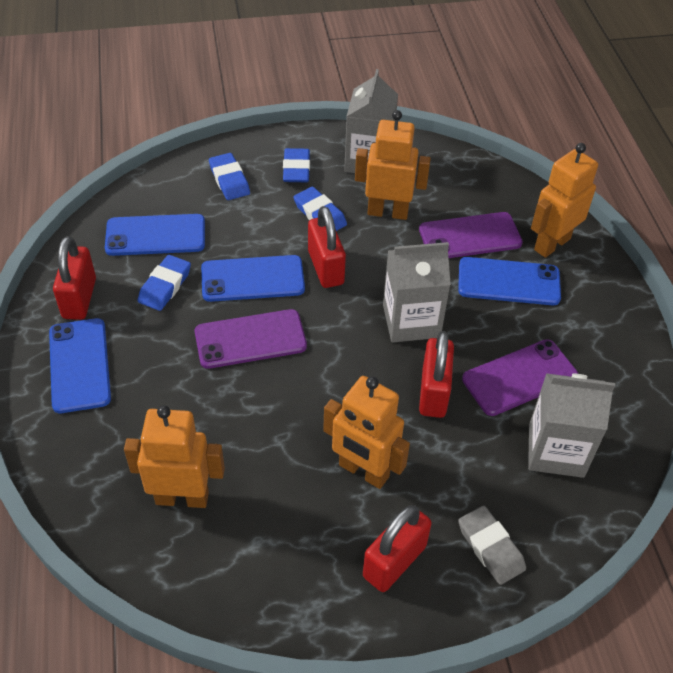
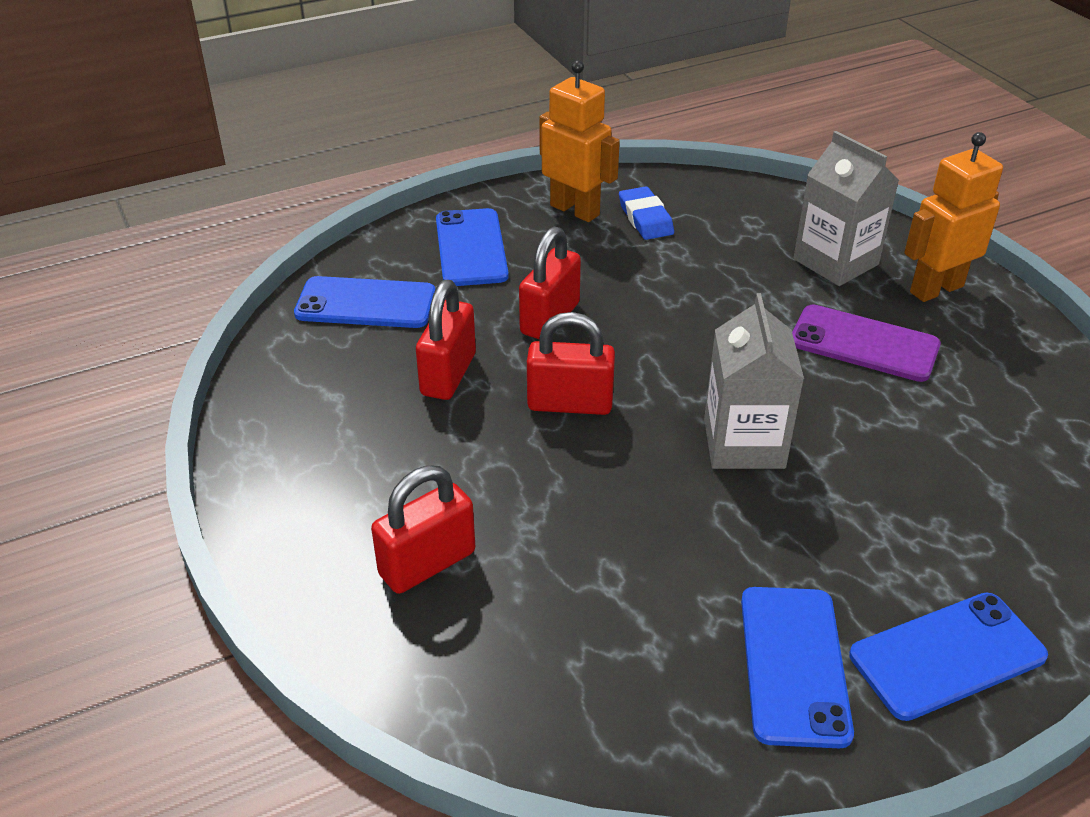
blue eraser: [138,255,191,311] [209,153,250,200] [283,148,310,182] [293,186,347,231] = 4 -> [619,186,674,240] = 1
grey carton: [344,69,398,173] [383,242,451,342] [528,373,615,478] = 3 -> [704,293,804,469] [794,131,899,286] = 2
grey eraser: [458,506,526,585] = 1 -> none = 0
orange robot: [124,405,225,508] [323,376,410,489] [355,110,431,220] [531,143,598,258] = 4 -> [540,60,620,222] [904,132,1003,302] = 2
purple phone: [195,309,307,369] [419,212,523,258] [462,339,578,416] = 3 -> [792,304,941,382] = 1

